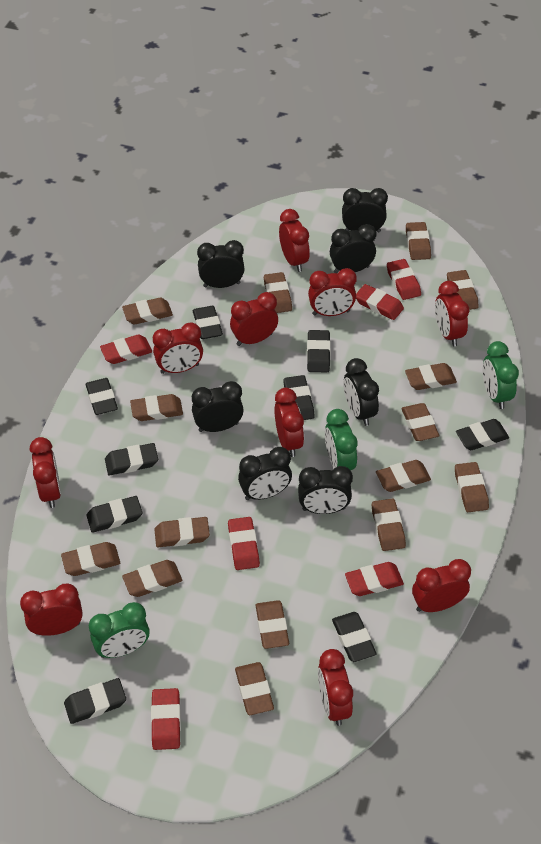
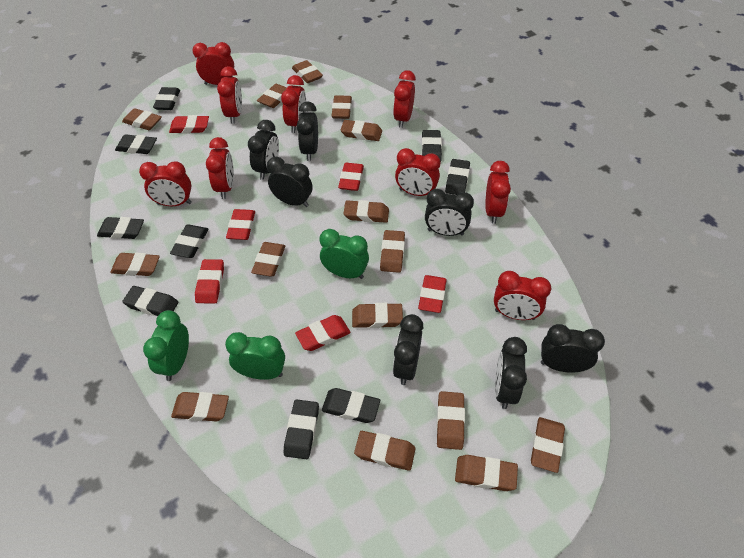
red clock: [20,584,83,636] [30,437,61,508] [153,322,203,374] [230,292,278,346] [274,388,304,457] [279,209,310,272] [308,268,357,316] [318,649,353,726] [412,559,471,612] [435,281,469,346] = 10 -> [139,161,192,206] [192,42,234,85] [206,137,234,199] [217,66,242,124] [281,75,306,133] [393,70,416,128] [395,148,441,196] [485,161,511,224] [494,271,551,320] = 9

